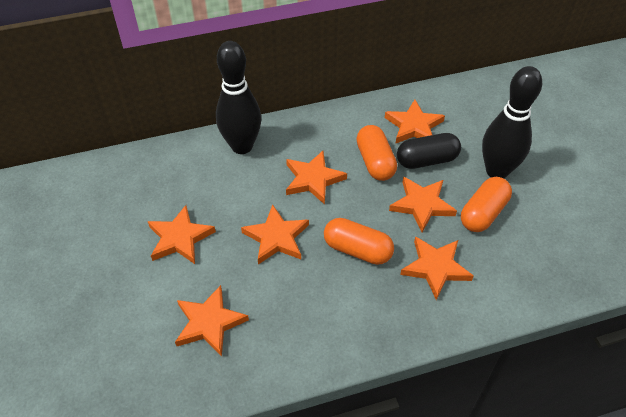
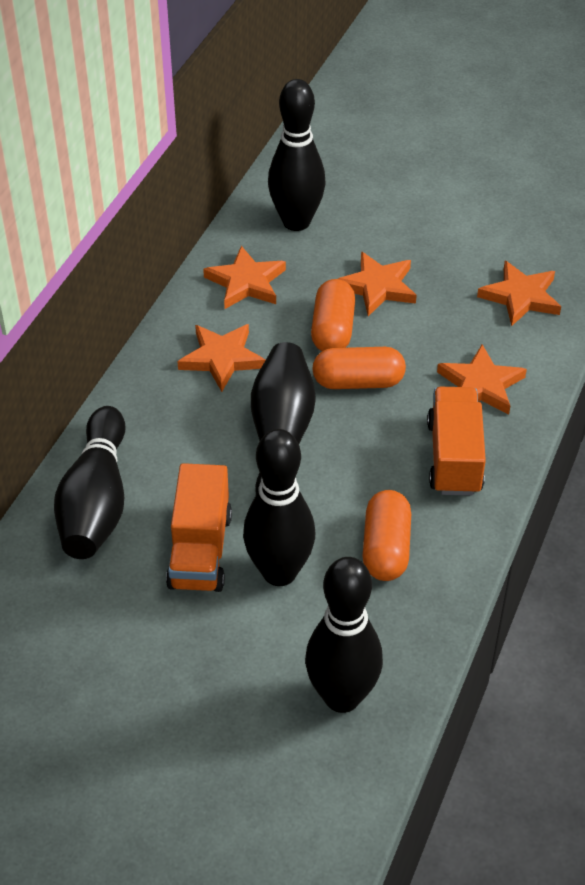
black bowling pin: [216,41,261,154] [482,66,542,178] = 2 -> [54,406,125,559] [243,429,315,586] [251,342,316,494] [268,79,326,231] [305,557,383,713] = 5
black capsule: [397,133,461,169] = 1 -> none = 0
orange star: [148,205,216,264] [175,285,249,357] [241,204,309,264] [286,151,347,205] [385,100,445,144] [389,177,457,232] [400,236,474,300] = 7 -> [177,324,265,392] [203,246,286,309] [338,252,417,316] [437,344,527,414] [477,261,561,326] = 5
orange truck: none = 0 -> [166,463,232,592] [427,387,486,496] = 2

